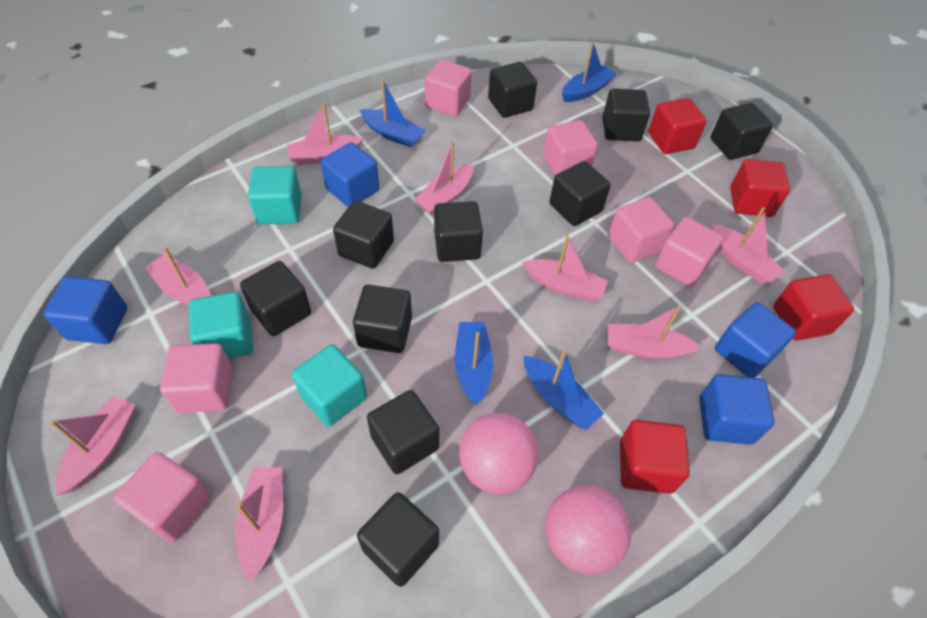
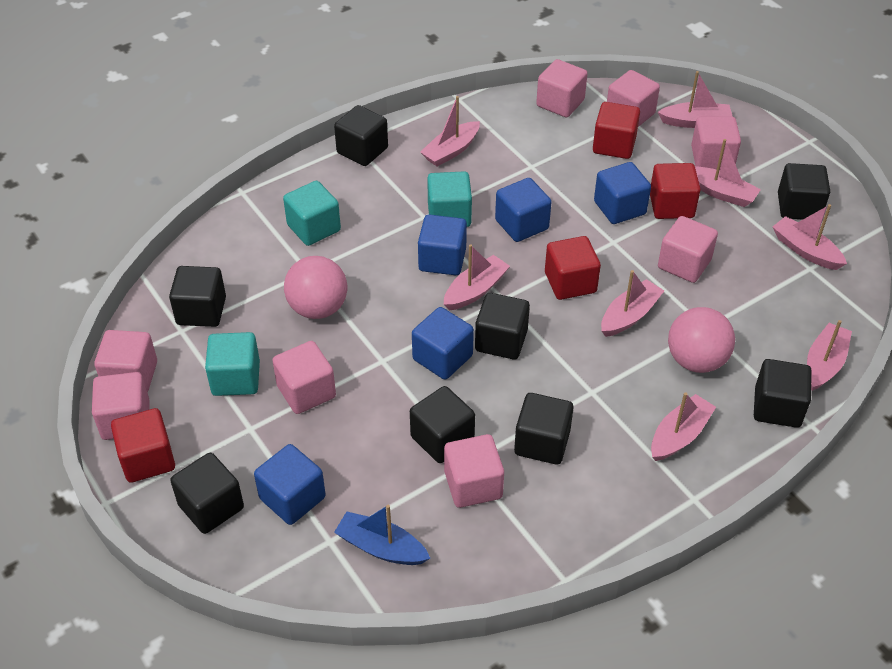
black cube: [240,261,311,336] [333,201,394,269] [353,285,412,353] [357,492,439,587] [367,390,439,474] [434,201,483,262] [488,62,537,118] [549,161,611,226] [602,88,650,142] [711,103,773,160] = 10 -> [169,266,226,327] [170,453,244,534] [334,105,388,166] [410,386,475,463] [475,293,530,360] [514,393,574,464] [754,359,812,428] [778,163,830,220] = 8
blue boat: [360,79,426,147] [455,322,493,406] [524,350,604,430] [562,42,616,102] = 4 -> [334,505,430,565] = 1
blue cube: [43,276,128,344] [321,142,379,207] [699,374,774,445] [715,302,796,378] = 4 -> [254,444,326,525] [412,307,474,380] [418,215,467,275] [495,178,551,242] [594,162,651,224] = 5
pink cube: [114,452,212,542] [160,343,233,413] [425,59,472,117] [543,120,598,176] [608,197,674,263] [655,217,723,287] = 6 -> [92,372,150,440] [94,330,157,392] [272,341,336,414] [444,434,504,508] [536,59,588,117] [607,70,660,127] [658,216,718,283] [691,117,741,169] = 8

